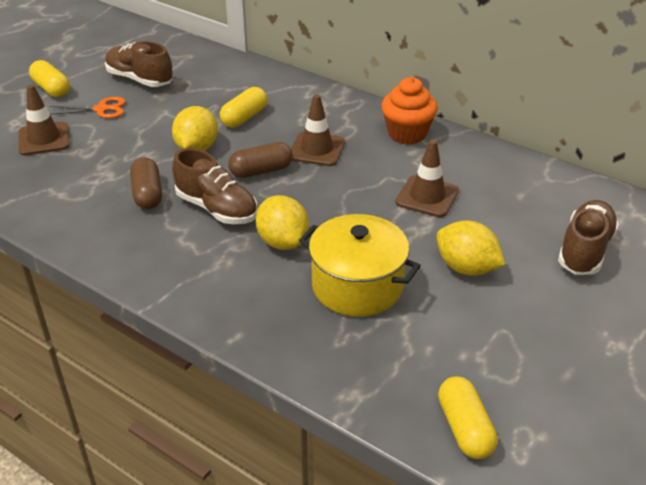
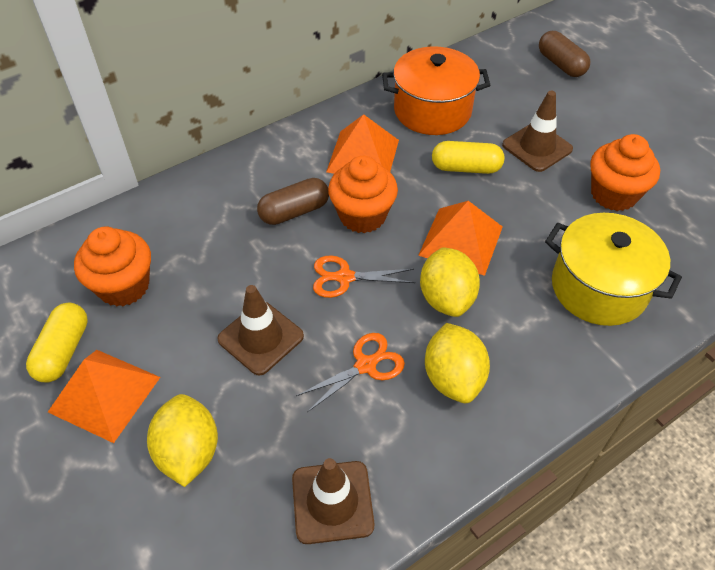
brown shoe: [105,41,173,87] [172,148,258,224] [558,200,619,275] = 3 -> none = 0
orange cupcake: [381,77,438,145] = 1 -> [74,227,151,307] [328,156,398,233] [590,134,660,211] = 3
orange pot: none = 0 -> [382,46,490,135] = 1
orange pyramid: none = 0 -> [48,350,160,443] [326,114,399,174] [418,201,503,276] = 3
orange scissors: [50,97,125,118] = 1 -> [296,333,405,412] [313,255,415,298] = 2
yellow capsule: [29,60,70,97] [220,87,267,128] [438,376,498,459] = 3 -> [26,303,88,383] [432,141,504,174] = 2

